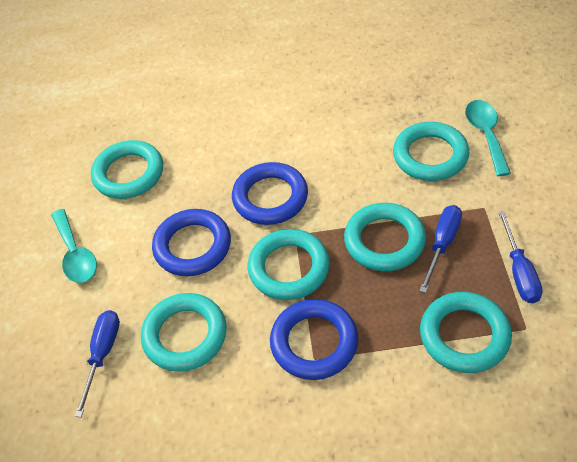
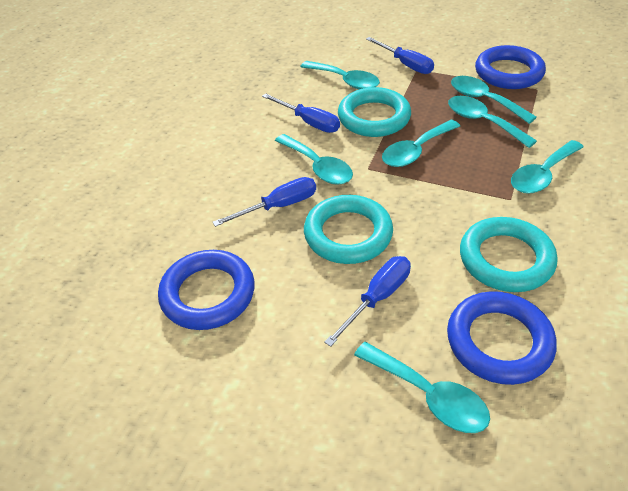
blue screwdriver: [75,310,120,417] [419,205,462,293] [498,211,543,303] = 3 -> [213,177,316,227] [262,93,340,133] [324,256,411,347] [366,37,434,74] = 4
turquoise ring: [91,140,163,199] [141,293,227,372] [247,229,330,300] [344,203,426,271] [393,122,469,181] [420,292,512,373] = 6 -> [304,195,393,264] [338,87,411,137] [460,217,557,292] = 3
turquoise spoon: [51,209,97,283] [465,100,511,176] = 2 -> [275,134,353,185] [300,61,380,89] [354,342,490,433] [382,120,460,167] [448,96,537,148] [451,76,537,124] [511,140,583,194] = 7

